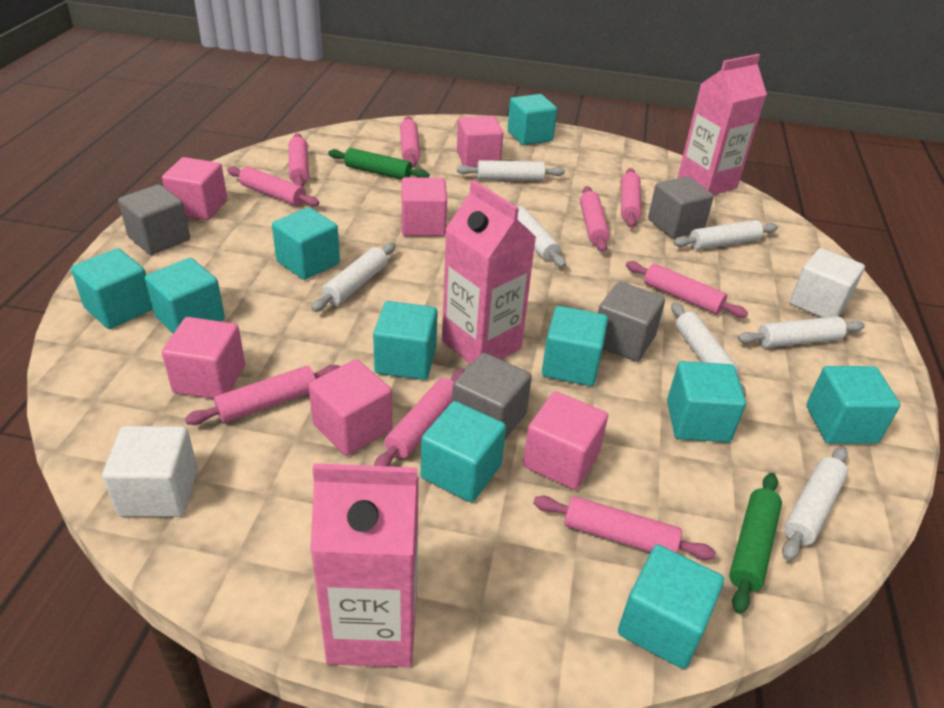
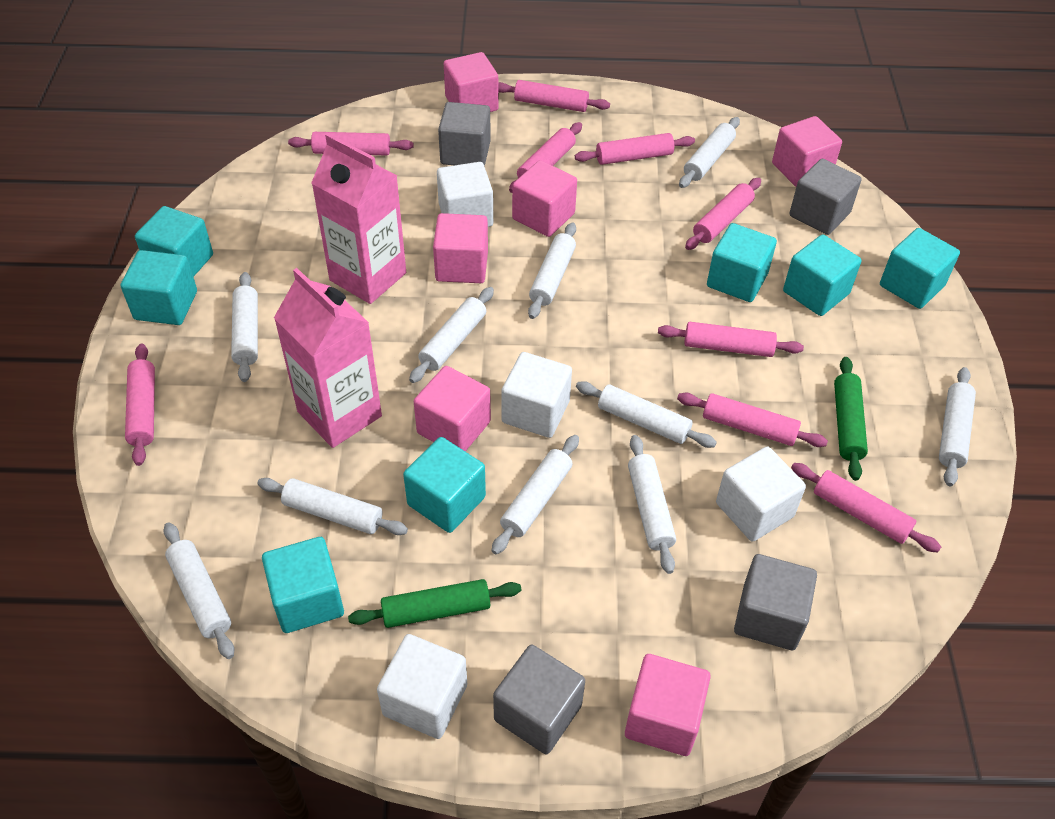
pink carton: [310,463,419,667] [442,180,536,364] [678,54,767,195] = 3 -> [274,268,382,448] [311,133,406,304] = 2
turquoise cube: [71,248,153,329] [145,258,225,334] [272,207,340,280] [373,301,438,380] [421,401,506,502] [507,94,557,145] [542,306,608,386] [618,545,724,669] [667,361,746,442] [806,366,900,444] = 10 -> [121,250,197,325] [135,206,213,277] [262,537,344,633] [403,437,486,533] [707,223,777,302] [783,235,862,316] [880,228,960,309] = 7
white cube: [102,426,198,517] [790,248,865,318] = 2 -> [377,634,467,739] [437,162,493,227] [501,352,572,438] [716,446,806,542] = 4
white rolling pin: [311,243,395,312] [457,160,565,181] [508,201,566,268] [671,302,746,397] [673,220,778,250] [738,316,865,348] [782,446,848,560] = 7 -> [163,522,234,659] [231,272,258,382] [257,478,408,535] [409,287,494,383] [492,435,579,555] [528,222,576,319] [576,381,717,448] [628,435,676,574] [679,117,740,188] [939,367,976,486] = 10

